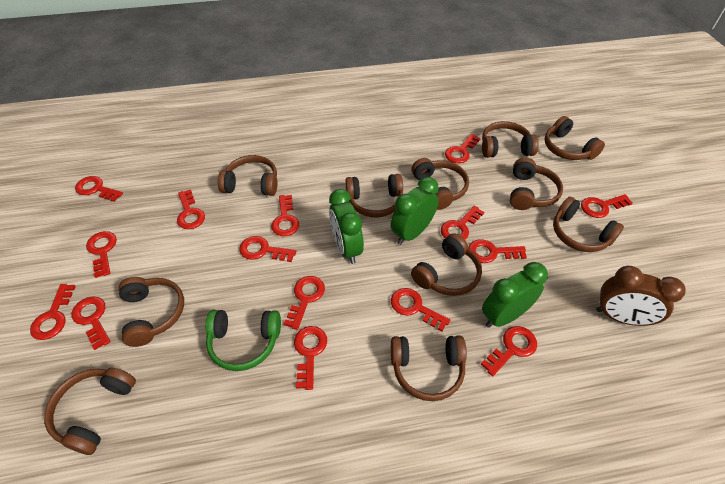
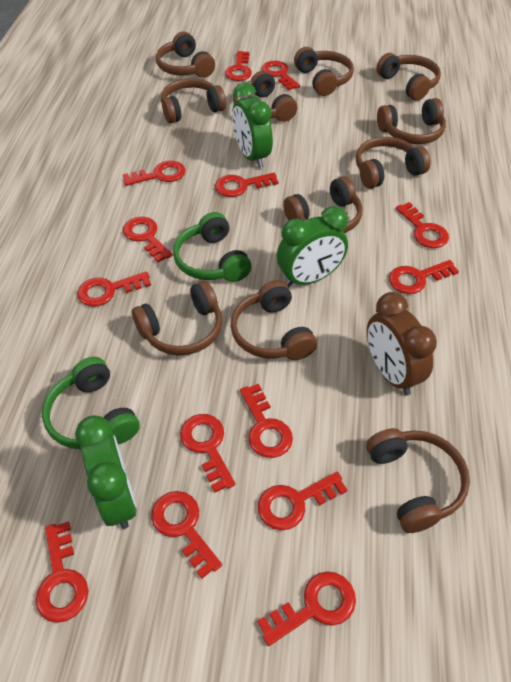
green headphones: [205,310,281,371] = 1 -> [42,357,140,449] [173,212,252,282] = 2
red key: [30,284,76,340] [72,296,111,350] [75,176,123,202] [86,231,117,278] [177,189,205,229] [239,236,296,262] [271,195,299,236] [284,276,325,330] [294,326,327,390] [391,288,450,332] [441,206,484,240] [445,134,481,163] [468,239,527,263] [481,326,537,376] [581,194,633,218] = 15 -> [36,521,88,623] [77,271,151,307] [123,161,186,186] [123,217,173,262] [151,491,222,579] [180,414,235,492] [215,173,278,197] [225,51,252,81] [240,384,293,458] [257,571,356,646] [258,472,347,530] [261,61,300,90] [389,260,459,294] [396,202,449,248] = 14

